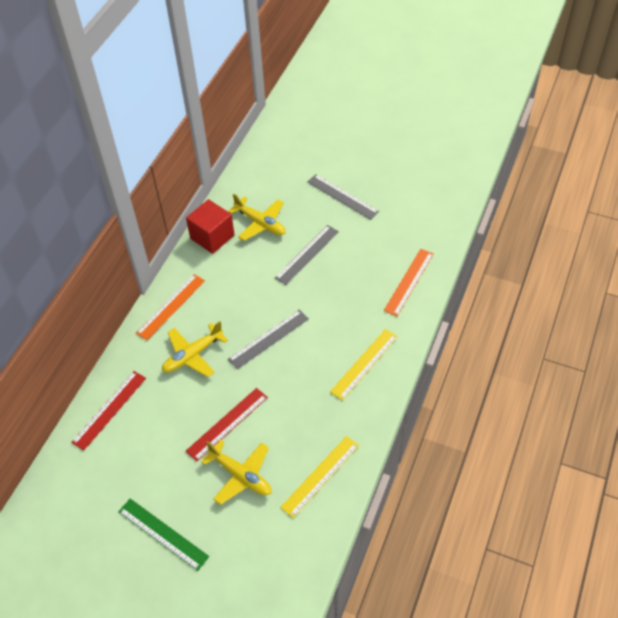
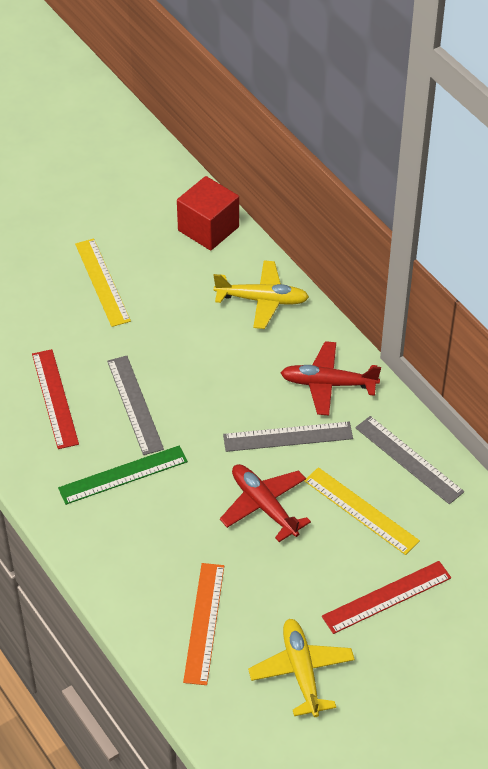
orange ruler: [136,274,205,340] [384,249,434,316] = 2 -> [183,563,224,685] = 1
red plane: none = 0 -> [220,464,311,542] [281,341,381,415] = 2
yellow plane: [162,321,228,377] [201,440,271,505] [228,193,285,241] = 3 -> [214,260,309,329] [248,619,355,717] = 2

